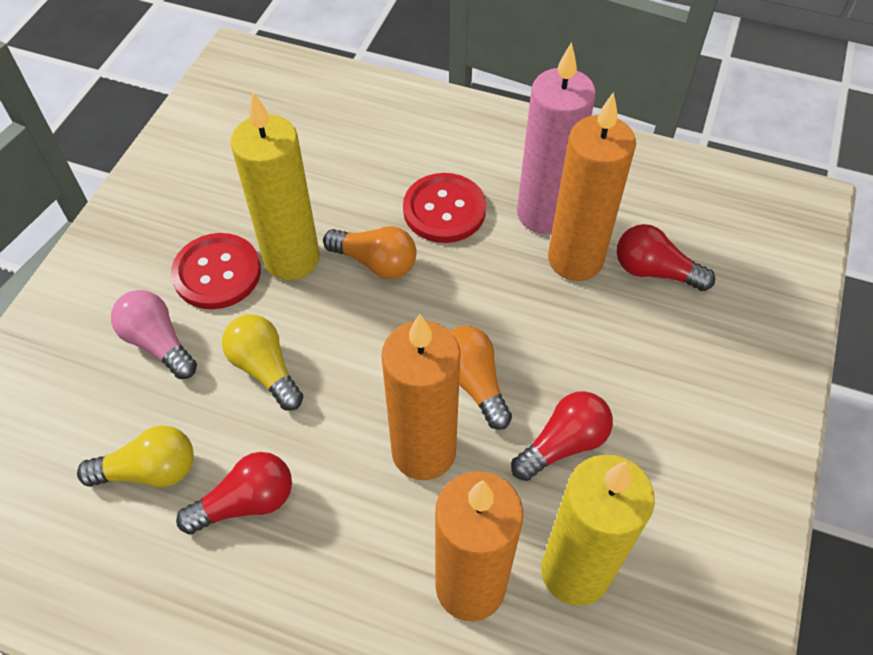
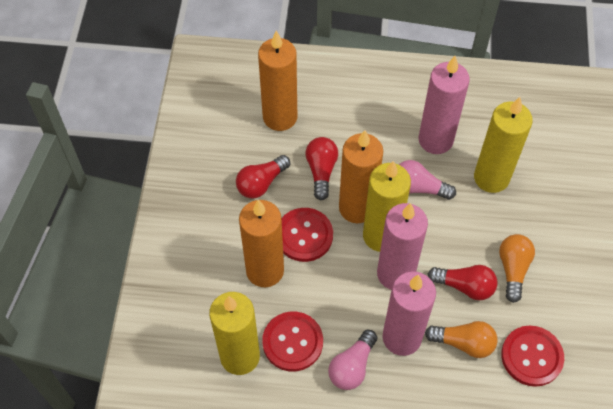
pink candle: [517,42,596,234] = 1 -> [377,203,428,290] [383,271,436,356] [418,56,470,154] = 3
pink light bulb: [111,290,197,379] = 1 -> [328,330,377,390] [399,160,456,200] = 2
red button: [171,233,261,309] [403,173,486,243] = 2 -> [262,311,323,371] [282,208,333,262] [501,326,564,387] = 3
yellow candle: [230,92,320,280] [541,454,655,606] = 2 -> [209,292,260,375] [363,161,411,252] [474,97,533,193] = 3
yellow light bulb: [77,425,194,487] [222,315,303,411] = 2 -> none = 0

